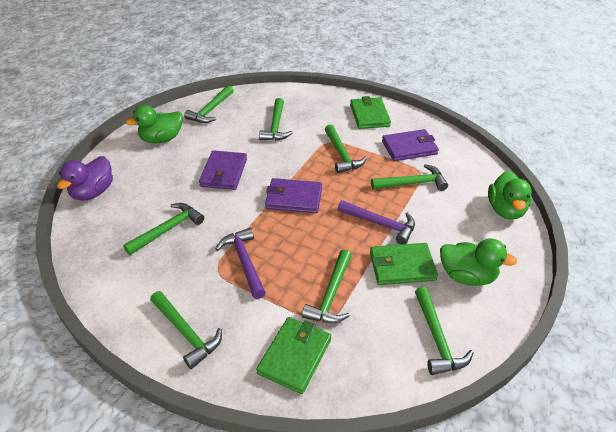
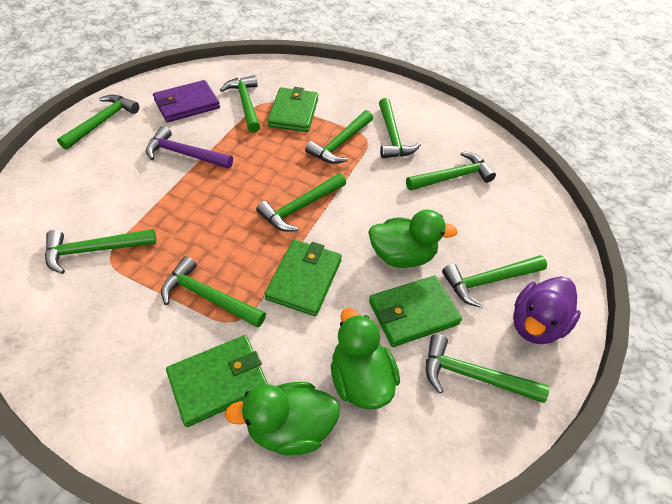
green hammer: [123,203,204,255] [150,291,222,369] [184,85,234,123] [259,98,293,141] [302,250,352,323] [325,125,367,173] [371,164,448,191] [415,287,474,375] = 8 -> [45,229,156,274] [57,95,139,150] [161,256,266,328] [220,75,260,132] [256,173,346,232] [305,110,373,164] [379,98,421,158] [406,151,496,191] [426,334,549,403] [442,255,547,308] = 10
green wallet: [256,317,331,394] [350,96,391,129] [370,243,438,285] = 3 -> [166,335,268,427] [264,239,342,316] [267,87,318,132] [369,276,462,347] = 4
purple hammer: [216,228,266,299] [338,200,415,244] = 2 -> [146,126,233,169] = 1
purple wallet: [199,150,247,190] [265,178,322,213] [382,129,439,161] = 3 -> [153,80,220,122] = 1

